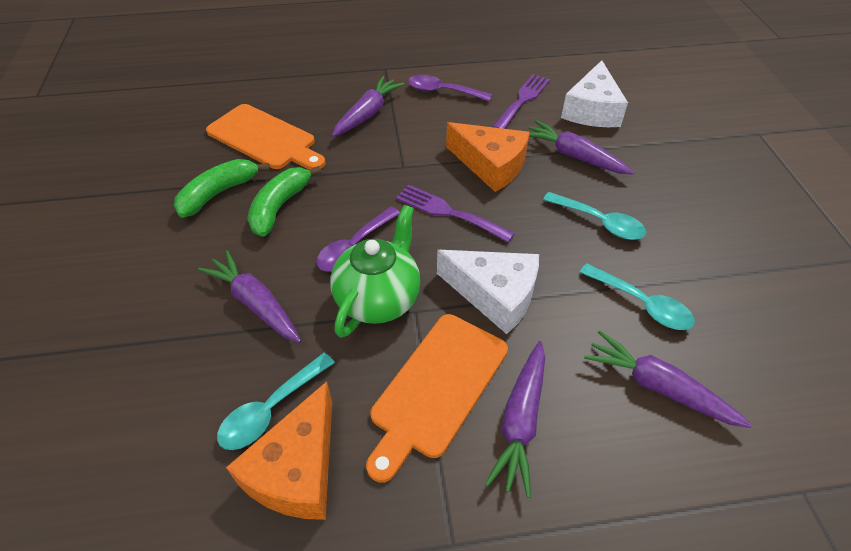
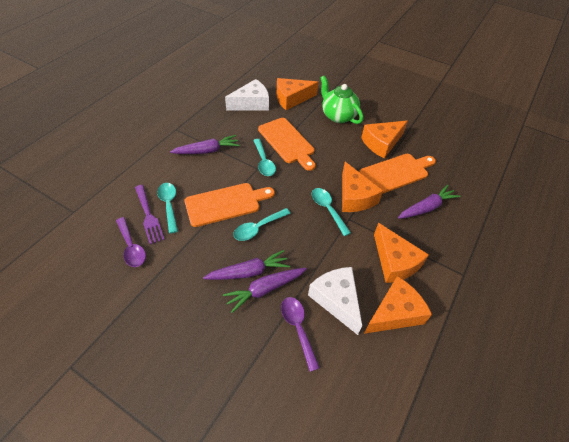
green banana: [174,159,270,218] [247,166,322,237] = 2 -> none = 0
orange cheese: [226,381,332,520] [446,122,530,192] = 2 -> [277,78,318,110] [342,162,383,212] [361,121,408,159] [364,276,432,334] [374,223,429,283] = 5
orange cutting board: [206,104,326,170] [366,314,508,483] = 2 -> [185,183,275,227] [258,118,316,171] [359,154,436,194] = 3
purple carrot: [198,250,301,343] [332,76,404,137] [485,341,545,498] [529,120,634,175] [584,330,752,428] = 5 -> [170,135,240,154] [203,250,290,280] [223,268,307,313] [398,185,461,219] = 4
purple fork: [396,184,515,243] [493,74,550,129] = 2 -> [135,185,165,244] = 1
turquoise spoon: [217,353,335,450] [543,192,646,240] [579,263,695,330] = 3 -> [157,183,178,233] [233,208,291,241] [253,139,276,176] [312,188,351,236] = 4

